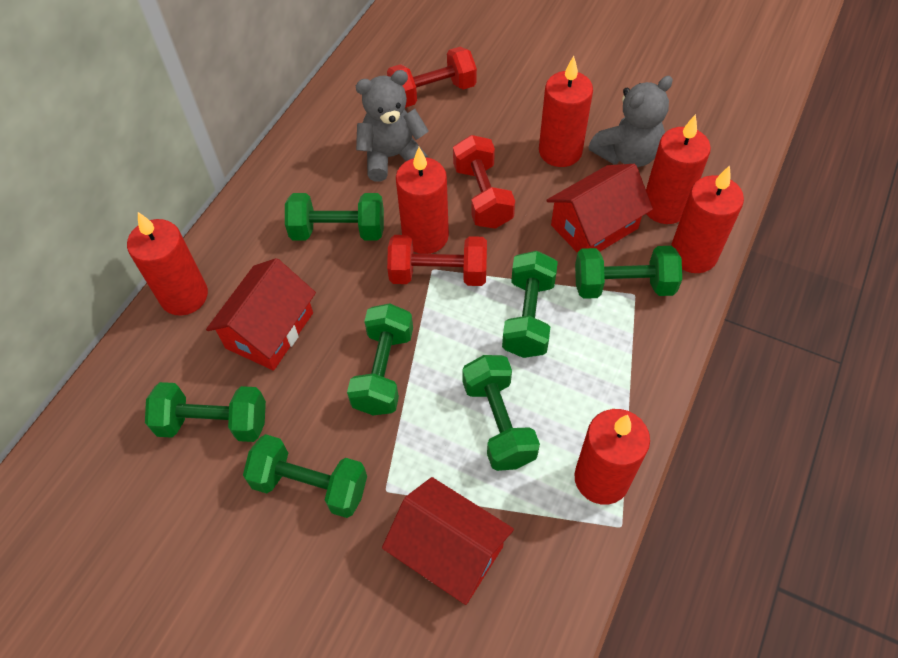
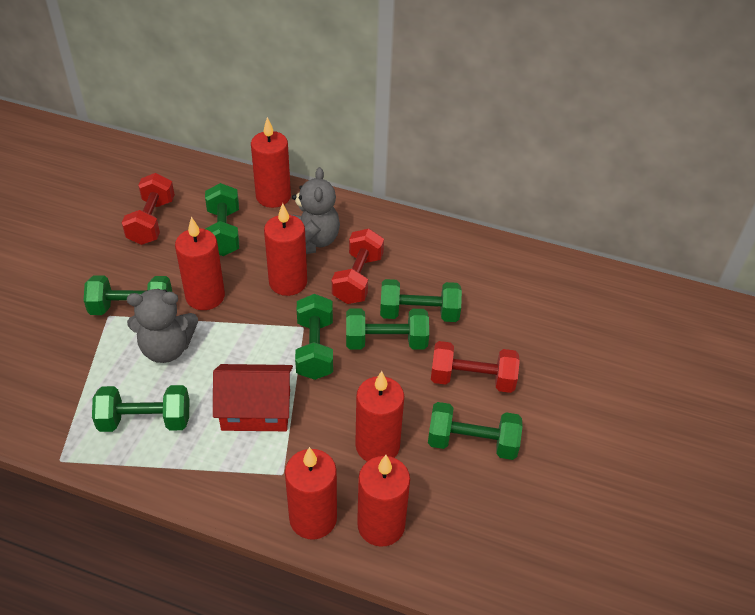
red house: [206,258,316,371] [382,477,514,605] [546,164,653,253] = 3 -> [213,364,293,431] = 1

